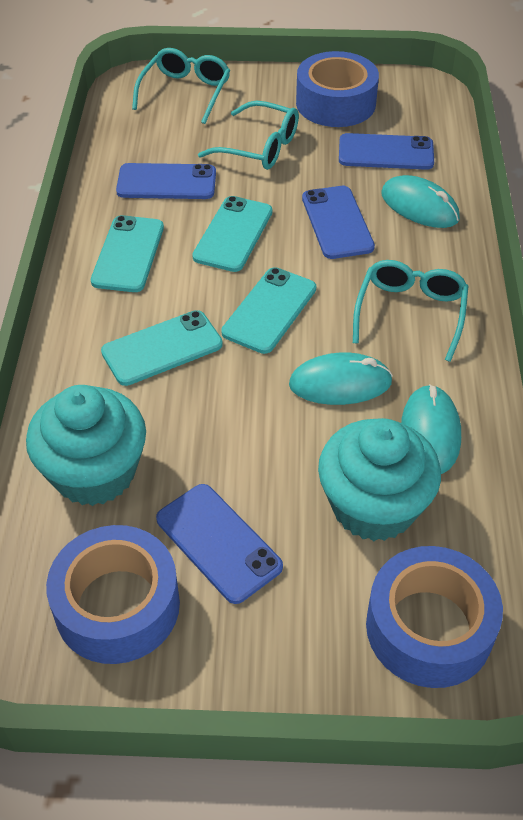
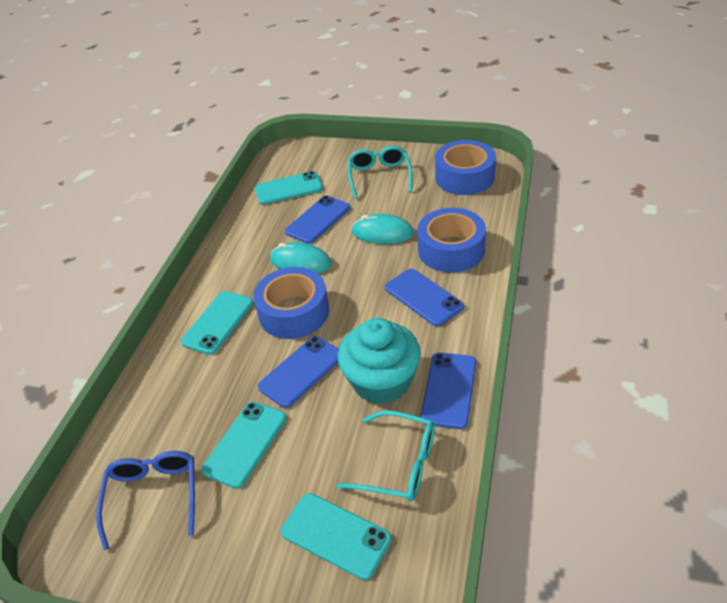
blue glasses: none = 0 -> [96,451,195,550] = 1
turquoise cupcake: [26,385,146,506] [318,418,441,541] = 2 -> [338,318,421,405] = 1
turquoise glasses: [132,48,230,124] [198,101,299,170] [353,260,469,362] = 3 -> [336,410,435,502] [348,146,413,199] = 2
turquoise mouse: [289,352,393,405] [382,175,460,228] [401,384,461,474] = 3 -> [270,242,332,273] [351,214,414,244] = 2

